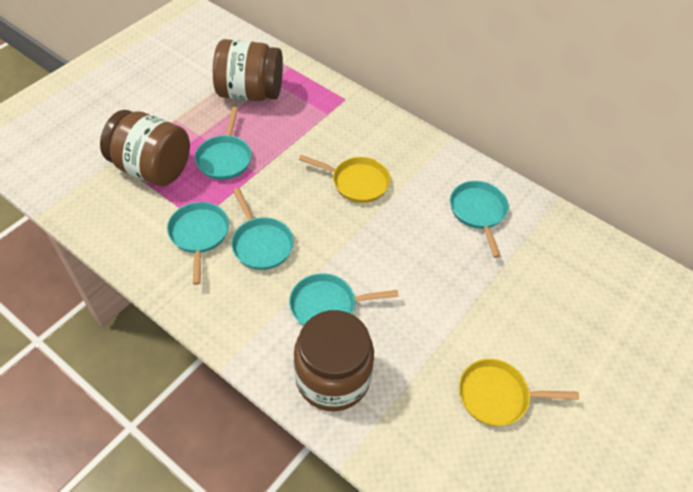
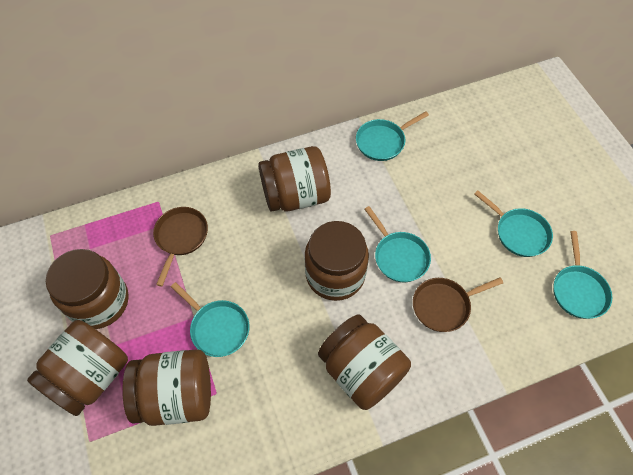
brown jar: [100,110,190,186] [213,39,283,101] [294,310,374,411] = 3 -> [27,320,128,416] [46,249,129,329] [122,349,211,426] [258,146,331,212] [305,221,369,301] [318,315,411,410] = 6
brown pan: none = 0 -> [153,207,208,286] [413,277,503,332] = 2
yellow pan: [299,155,390,203] [459,359,579,426] = 2 -> none = 0

